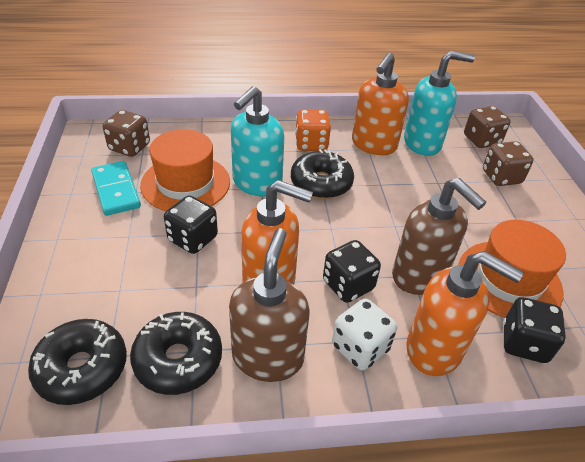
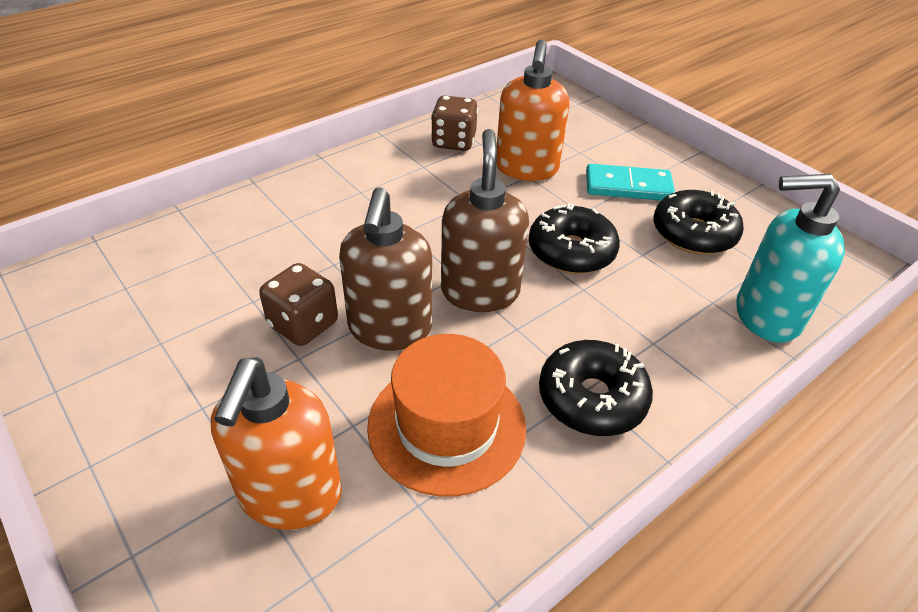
black dice: [164,195,218,254] [323,240,381,303] [503,297,566,363] = 3 -> none = 0
brown dice: [103,110,150,157] [464,106,510,148] [483,141,534,186] = 3 -> [259,263,338,346] [431,96,478,151] = 2
orange dice: [295,110,331,151] = 1 -> none = 0
orange hat: [140,129,230,211] [458,220,566,318] = 2 -> [367,334,526,497] = 1
orange soap dispenser: [241,180,313,285] [352,53,409,155] [406,251,524,376] = 3 -> [211,357,342,530] [497,40,569,181] = 2
turquoise soap dispenser: [231,86,284,197] [404,51,475,156] = 2 -> [736,174,845,343] = 1
white dice: [332,299,397,370] = 1 -> none = 0

